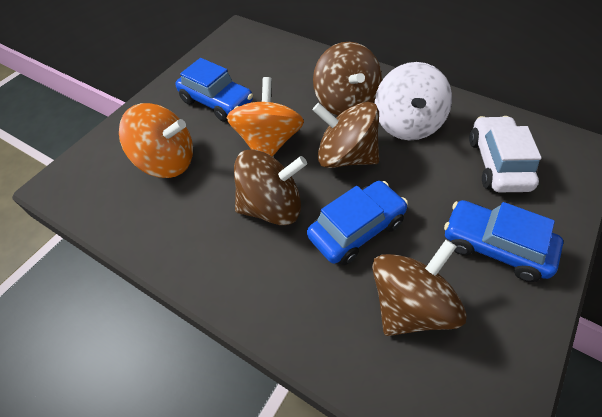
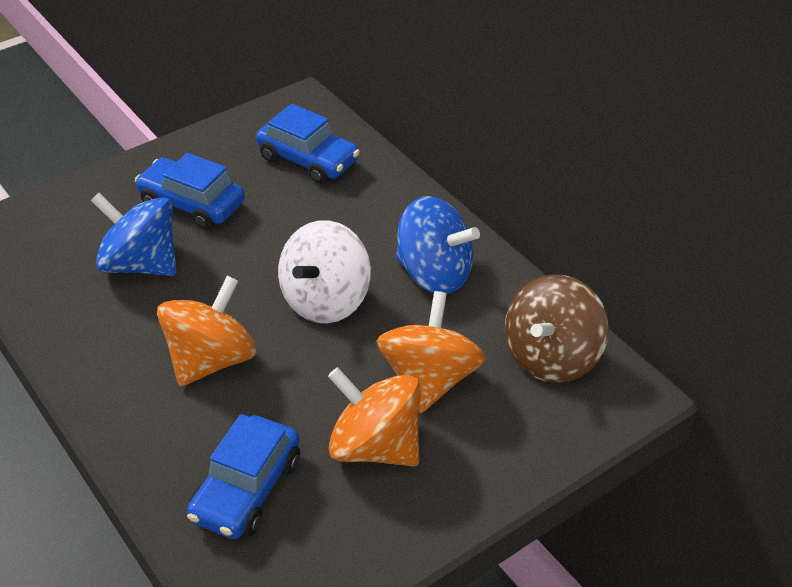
blue spinning top: none = 0 -> [91,193,177,276] [396,196,480,294] = 2
brown spinning top: [234,149,307,225] [312,102,379,168] [313,42,382,115] [372,240,466,336] = 4 -> [505,274,609,383] = 1
orange spinning top: [119,103,193,178] [226,77,304,157] = 2 -> [157,276,257,387] [328,367,421,467] [377,291,486,414] = 3
white car: [469,116,542,192] = 1 -> none = 0

